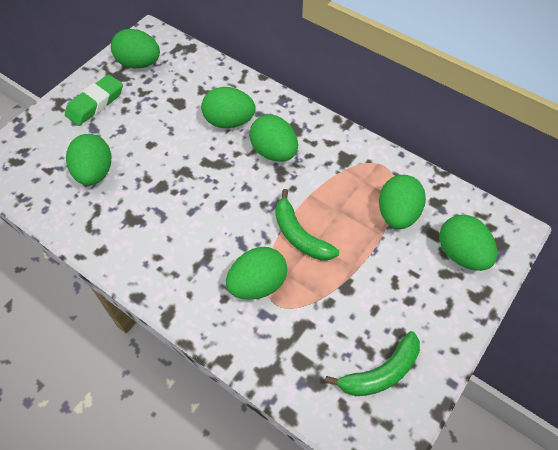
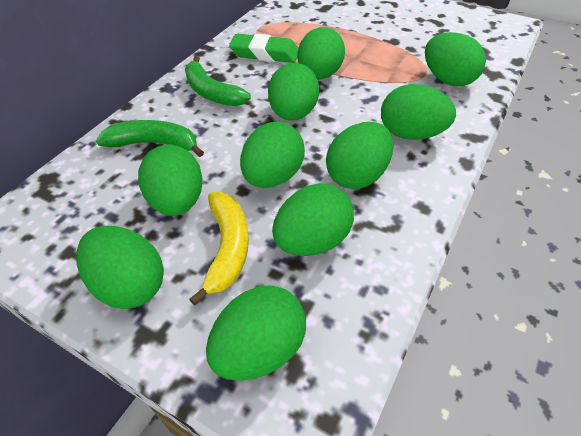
green egg: [66,134,112,186] [111,29,160,68] [201,87,256,128] [226,247,287,300] [249,115,298,162] [379,175,426,229] [439,215,497,271] = 7 -> [76,226,164,309] [138,145,203,216] [206,285,306,381] [240,122,305,188] [268,63,320,121] [272,183,354,256] [297,27,345,79] [326,122,393,189] [381,84,456,140] [425,32,486,86] = 10
yellow banana: none = 0 -> [189,192,249,306] = 1

